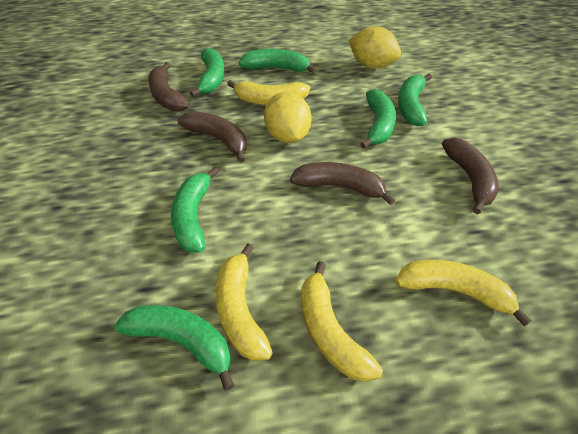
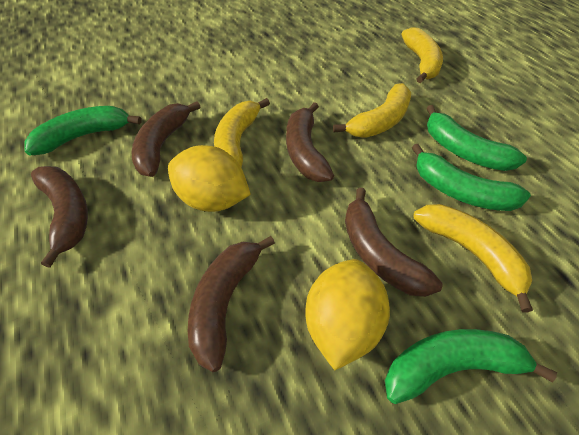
brown banana: [148,62,190,111] [178,111,247,162] [290,162,395,205] [442,138,499,214] = 4 -> [31,166,88,268] [132,101,201,177] [188,236,275,372] [286,102,334,182] [345,187,442,297] = 5
green banana: [114,305,234,391] [171,167,219,253] [190,48,225,97] [239,49,316,74] [360,89,396,149] [398,74,432,126] = 6 -> [24,106,142,155] [385,329,557,404] [412,144,531,211] [427,105,527,171] = 4

